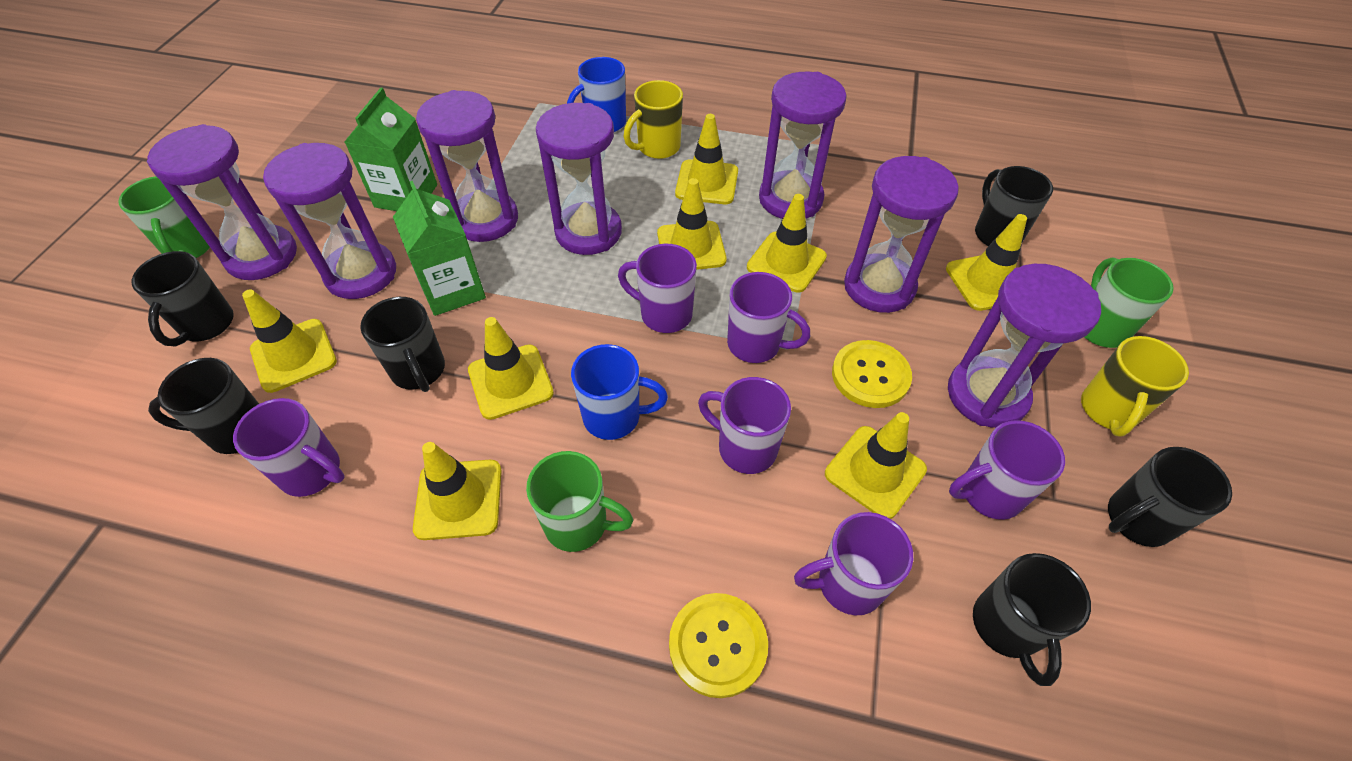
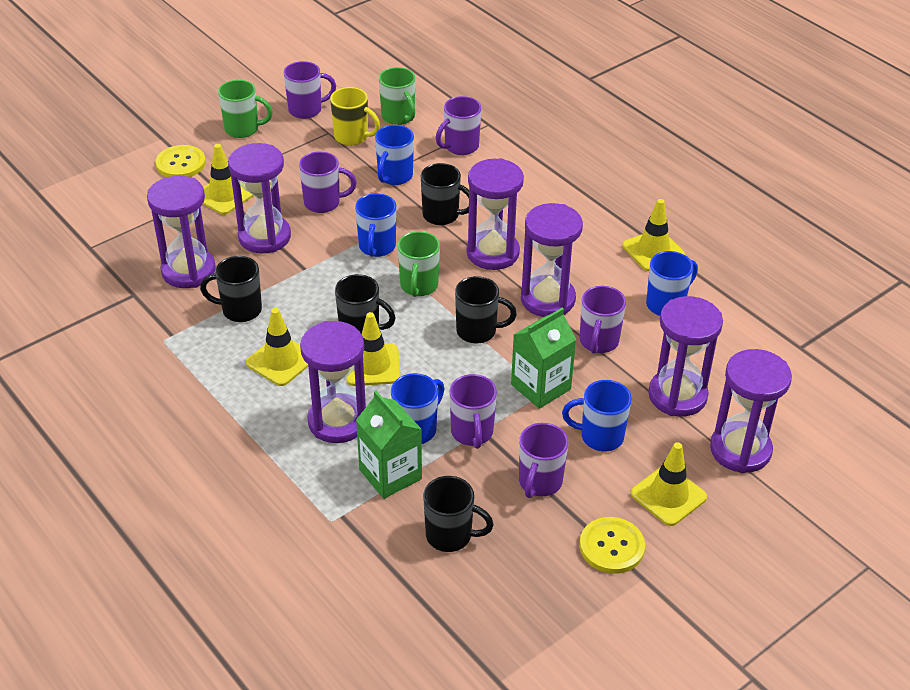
black mug: [131,251,234,347] [148,358,259,454] [360,297,445,392] [973,553,1091,686] [975,166,1053,246] [1108,447,1232,547] = 6 -> [200,256,262,322] [335,274,396,333] [421,163,469,225] [423,476,494,552] [455,276,517,343] = 5
blue mug: [567,57,626,132] [571,344,668,440] = 2 -> [355,193,397,257] [375,125,414,185] [391,373,445,444] [562,380,632,451] [646,251,698,316] = 5
yellow mug: [624,80,683,159] [1081,336,1189,437] = 2 -> [330,87,380,146] = 1
yellow traffic cone: [242,289,337,393] [413,442,502,540] [468,317,554,420] [657,178,727,270] [675,114,738,204] [747,194,827,293] [825,412,927,519] [946,214,1027,311] = 8 -> [203,144,254,215] [246,308,308,386] [346,312,401,386] [622,199,685,271] [631,442,707,526] = 5

